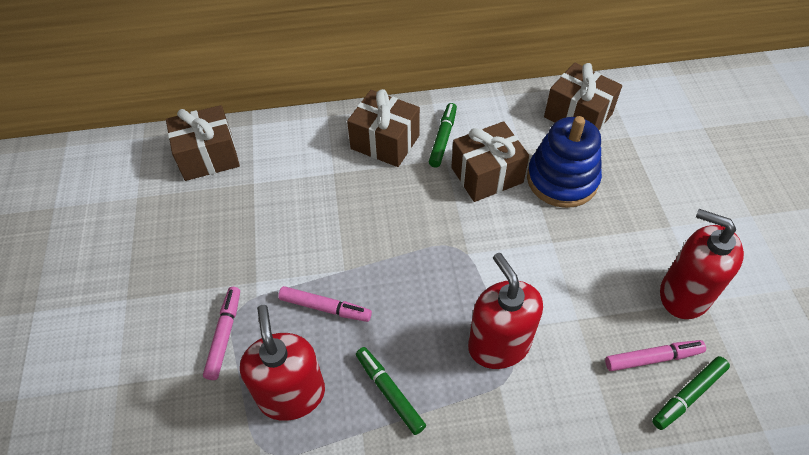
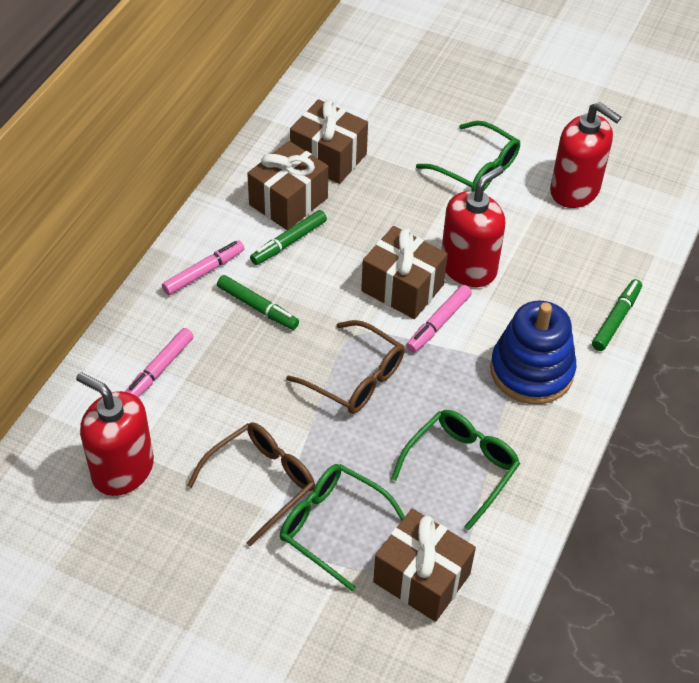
brown glasses: none = 0 -> [187,422,315,546] [286,320,404,414] = 2
green glasses: none = 0 -> [280,464,405,591] [391,410,520,531] [416,121,520,191] = 3

